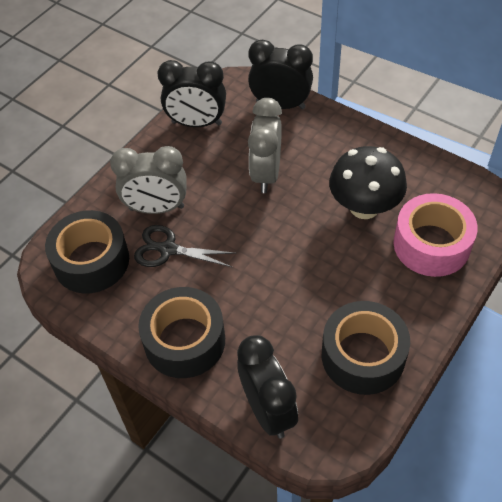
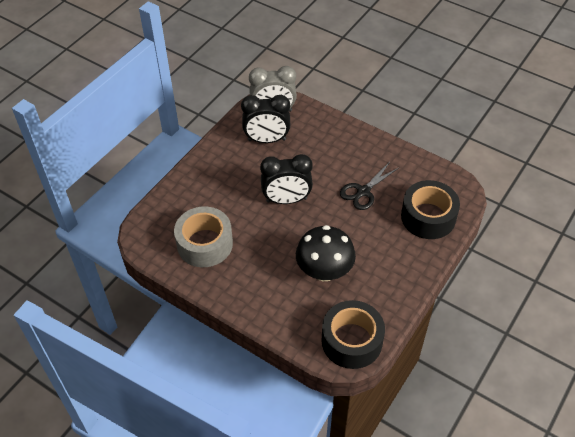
black clock: [158,60,226,127] [237,335,298,439] [248,40,313,109] = 3 -> [241,95,290,143] [260,154,313,204] = 2
black tape: [45,210,129,293] [138,287,225,378] [322,301,410,395] = 3 -> [321,300,385,369] [401,180,460,239] = 2
grey clock: [110,146,187,214] [248,98,282,193] = 2 -> [249,66,297,112] = 1
grey tape: none = 0 -> [174,206,233,267] = 1
pink tape: [393,193,478,277] = 1 -> none = 0

